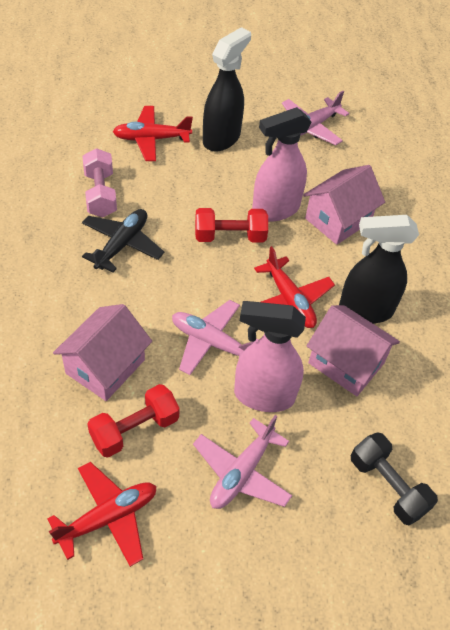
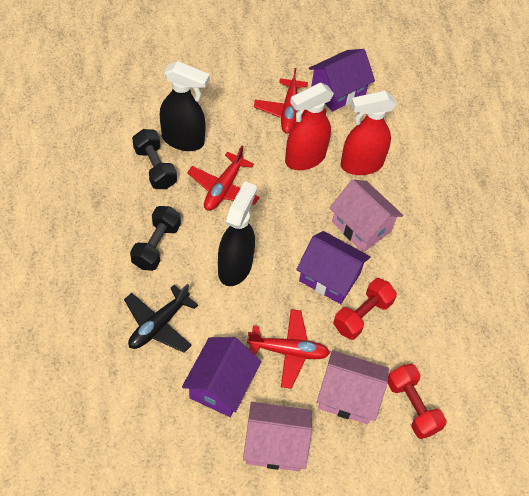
black dumbbell: [351,432,438,525] = 1 -> [130,206,181,271] [132,129,177,189] = 2
pink dumbbell: [82,148,117,217] = 1 -> none = 0
pink plane: [172,300,258,375] [193,415,292,509] [282,91,349,145] = 3 -> none = 0
pink spray bottle: [234,301,306,412] [252,107,312,221] = 2 -> none = 0
purple house: none = 0 -> [182,337,261,417] [296,231,370,304] [309,49,375,112] = 3
red spray bottle: none = 0 -> [285,83,334,170] [341,91,396,175] = 2

